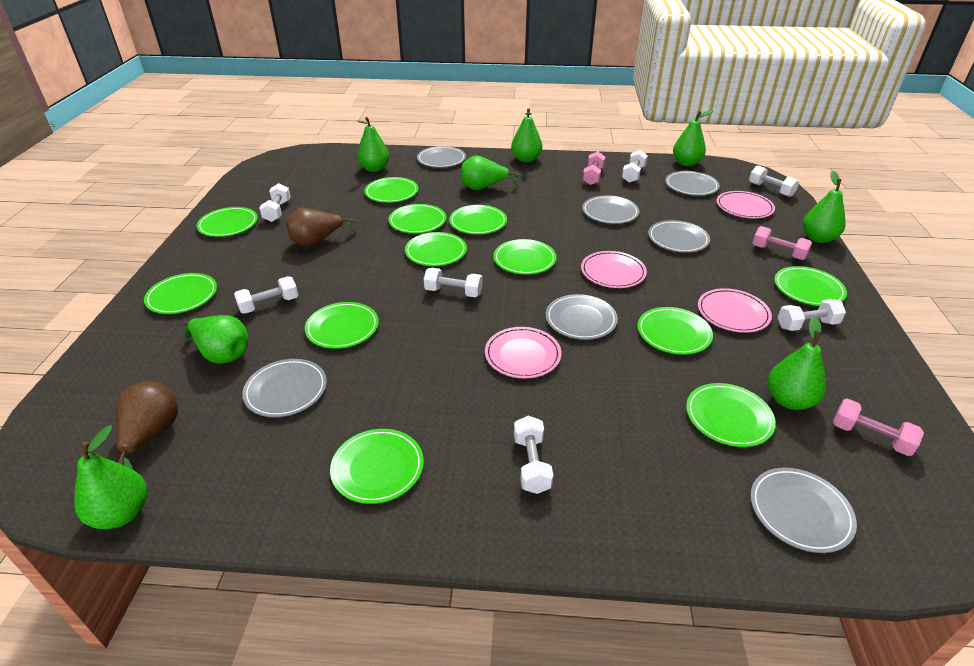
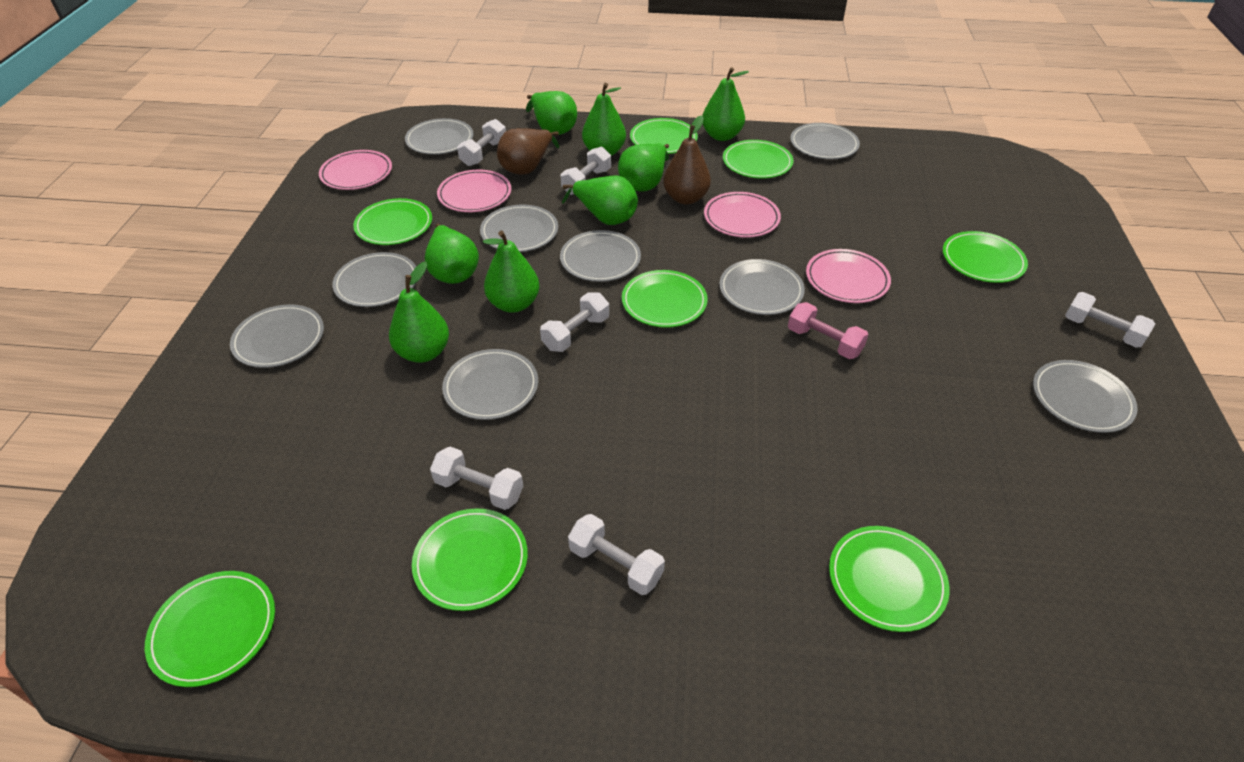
green plate: [144,273,217,314] [197,207,258,237] [305,302,379,349] [330,429,424,504] [364,177,418,203] [388,204,446,234] [405,232,467,266] [449,205,507,235] [493,239,557,275] [637,307,713,355] [686,383,776,447] [774,266,847,306] = 12 -> [145,571,275,687] [353,198,432,245] [412,508,528,611] [622,270,708,328] [630,118,698,154] [723,140,793,179] [829,526,950,632] [943,231,1028,283] = 8
grey plate: [242,359,327,417] [417,146,466,168] [546,294,618,340] [582,195,639,224] [648,220,710,253] [665,171,720,196] [750,468,857,553] = 7 -> [230,304,324,368] [332,252,416,307] [405,118,474,155] [442,349,538,420] [480,205,558,252] [560,230,641,282] [719,259,805,315] [790,123,860,159] [1033,360,1138,433] = 9
pink dumbbell: [583,151,605,185] [753,226,812,260] [833,399,924,456] = 3 -> [788,302,869,359] = 1
white dumbbell: [234,276,298,314] [259,183,291,222] [424,268,483,297] [514,416,553,494] [622,150,648,183] [749,165,799,197] [778,299,846,331] = 7 -> [430,447,523,510] [457,119,506,166] [540,293,609,352] [561,147,611,195] [568,514,665,595] [1065,292,1155,348] = 6

